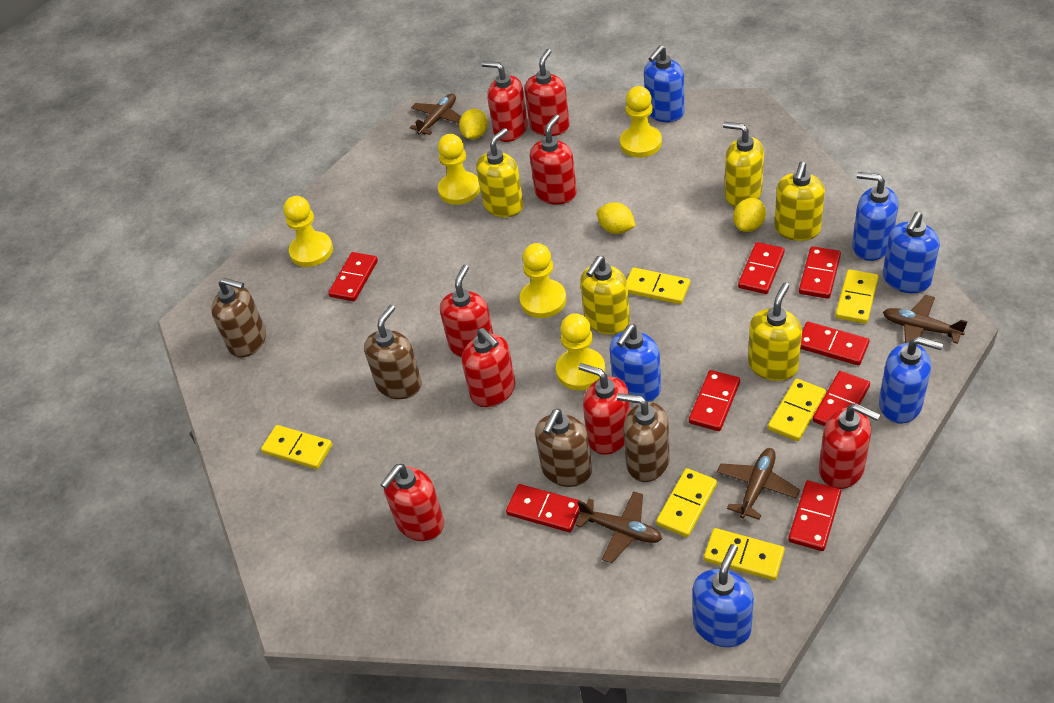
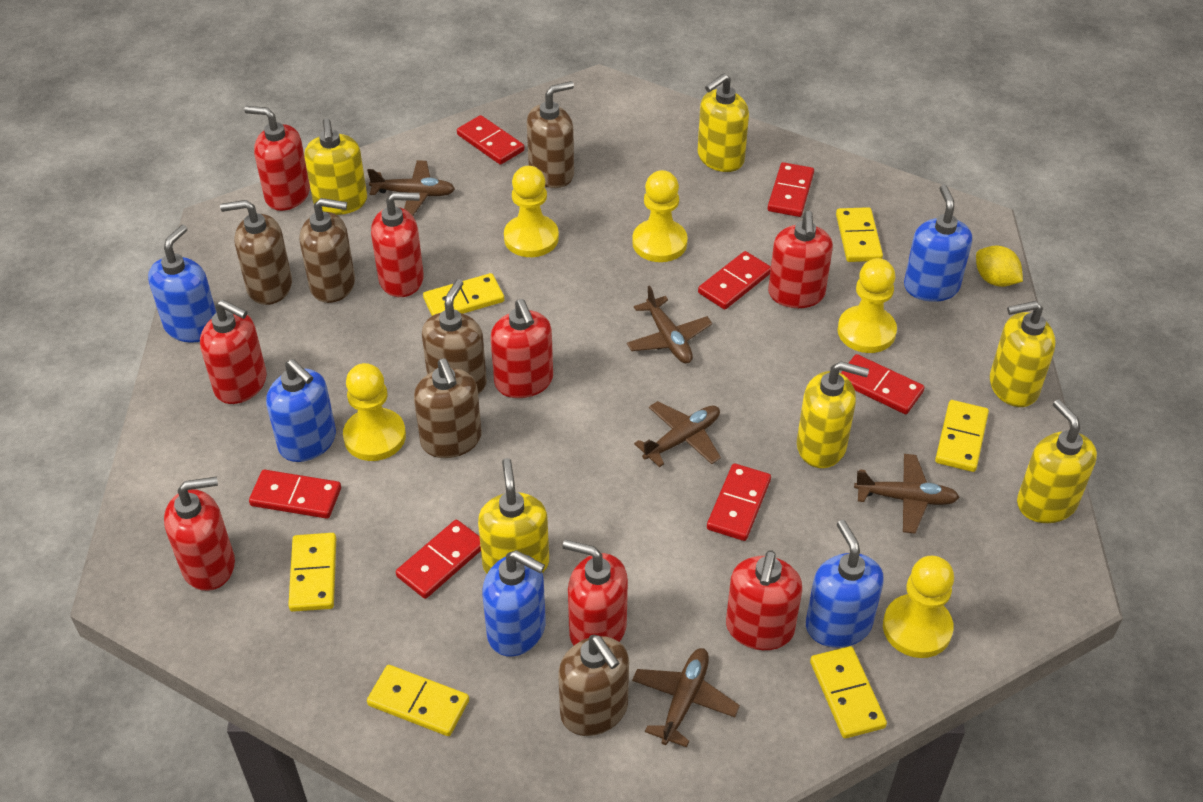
blue soap dispenser: [610,324,661,403] [644,45,685,122] [693,544,754,647] [852,172,898,261] [879,336,943,424] [883,212,940,293] = 6 -> [148,225,217,343] [266,359,336,462] [482,550,546,657] [806,520,884,648] [904,185,972,302] = 5
brown plane: [410,94,461,135] [576,491,662,563] [717,448,800,520] [883,295,968,344] = 4 -> [367,160,455,216] [627,285,712,364] [632,648,740,747] [634,401,721,467] [854,454,960,534] = 5
brown soap dispenser: [211,278,266,358] [364,305,422,399] [535,409,592,487] [617,393,670,482] = 4 -> [220,200,292,305] [300,198,355,303] [414,359,482,458] [422,279,487,394] [527,81,574,188] [558,635,629,736] = 6
red domino: [328,252,378,301] [506,484,582,532] [689,370,740,431] [738,242,785,294] [788,480,841,551] [799,246,841,299] [801,322,869,366] [813,371,870,426] = 8 -> [249,470,341,519] [396,520,481,599] [457,115,525,165] [698,251,771,310] [707,463,771,541] [768,162,814,217] [841,354,925,414] = 7
yellow lemon: [459,109,488,140] [597,202,636,234] [733,198,766,232] = 3 -> [976,245,1023,287] = 1
yellow soap dispenser: [476,128,524,217] [580,256,630,334] [723,122,764,207] [748,283,802,381] [774,162,825,241] = 5 -> [304,118,367,215] [478,458,549,574] [697,73,749,172] [797,361,869,468] [990,301,1056,407] [1017,399,1097,523] = 6

